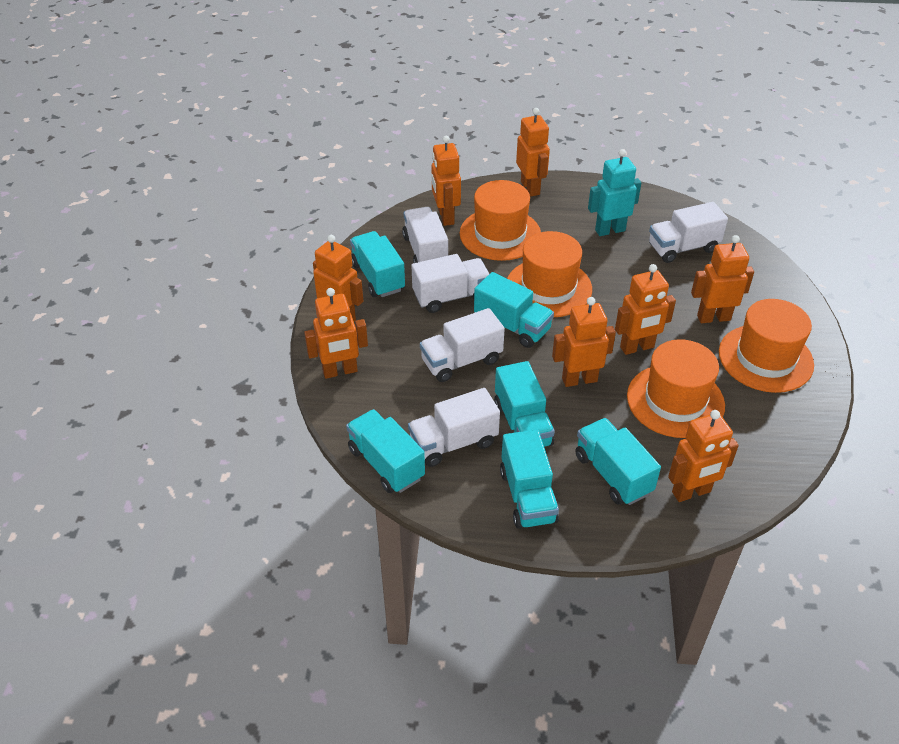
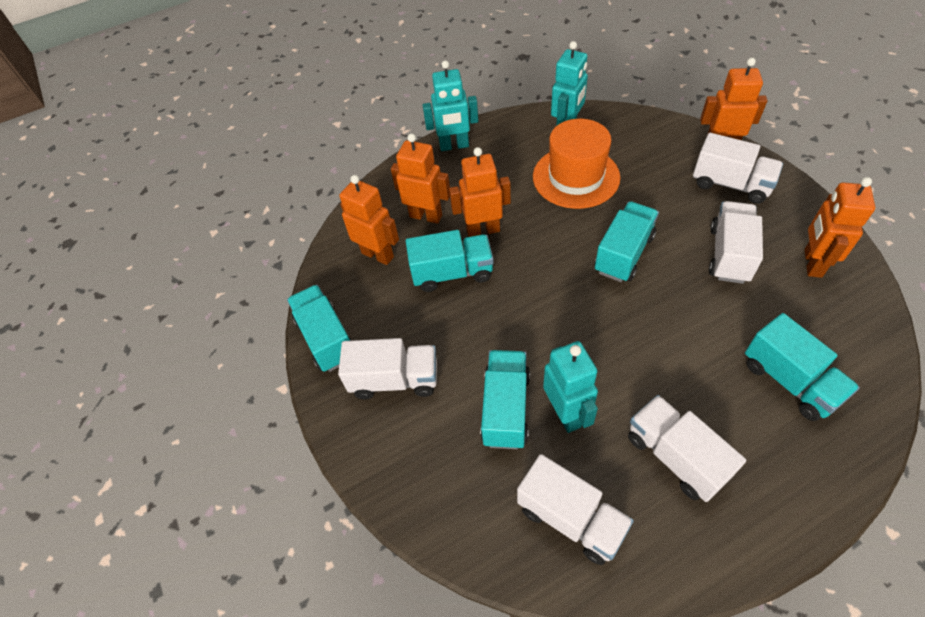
orange hat: [460,180,541,261] [507,231,592,317] [627,339,725,438] [719,299,814,393] = 4 -> [533,119,620,209] = 1
orange robot: [304,288,368,379] [313,235,363,322] [432,136,461,226] [516,108,550,197] [552,297,616,387] [615,264,676,355] [668,410,739,502] [691,235,754,323] = 8 -> [339,175,399,265] [391,133,450,224] [449,147,511,237] [700,58,767,140] [804,177,875,278] = 5
turquoise robot: [588,149,641,236] = 1 -> [423,60,478,151] [543,341,598,433] [551,41,588,126] = 3
turquoise truck: [346,409,425,493] [350,231,405,297] [474,272,554,348] [494,361,555,447] [500,430,559,529] [575,418,661,505] = 6 -> [287,285,353,372] [406,230,494,292] [480,350,530,449] [594,201,659,282] [745,313,860,421] = 5

